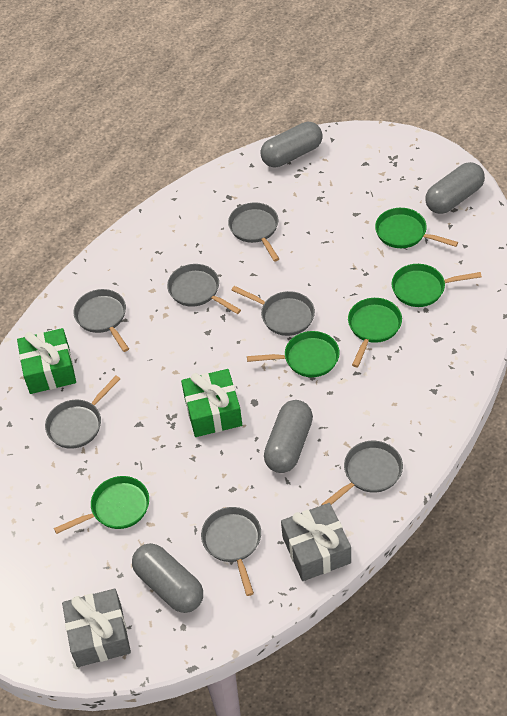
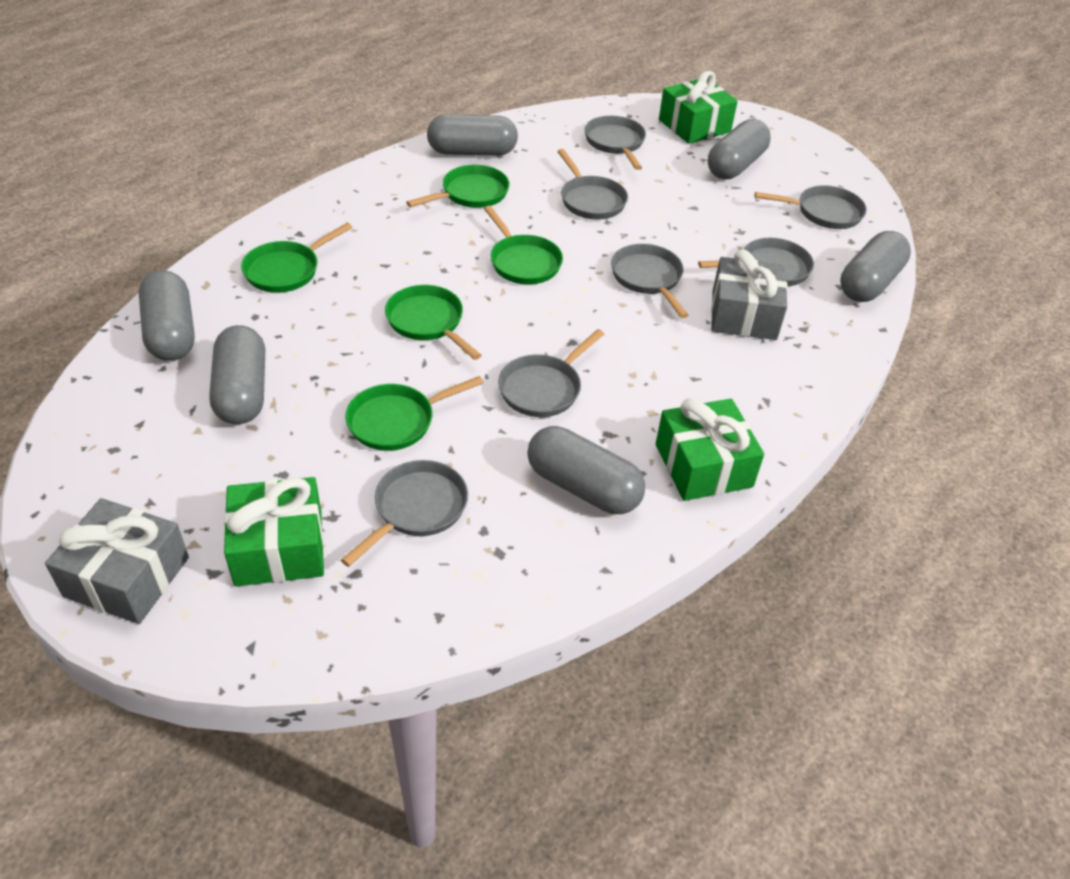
green gift: [17,328,76,394] [181,369,242,437] = 2 -> [224,477,324,586] [656,398,764,501] [659,71,738,144] = 3
grey capsule: [132,543,203,613] [260,122,323,167] [264,400,313,473] [425,162,485,214] = 4 -> [139,270,195,361] [209,325,265,424] [427,114,518,156] [527,426,645,514] [708,119,771,179] [840,231,911,302] = 6

